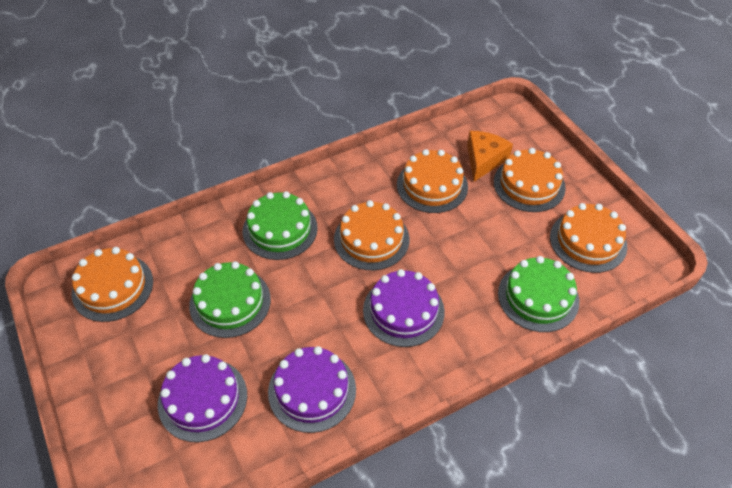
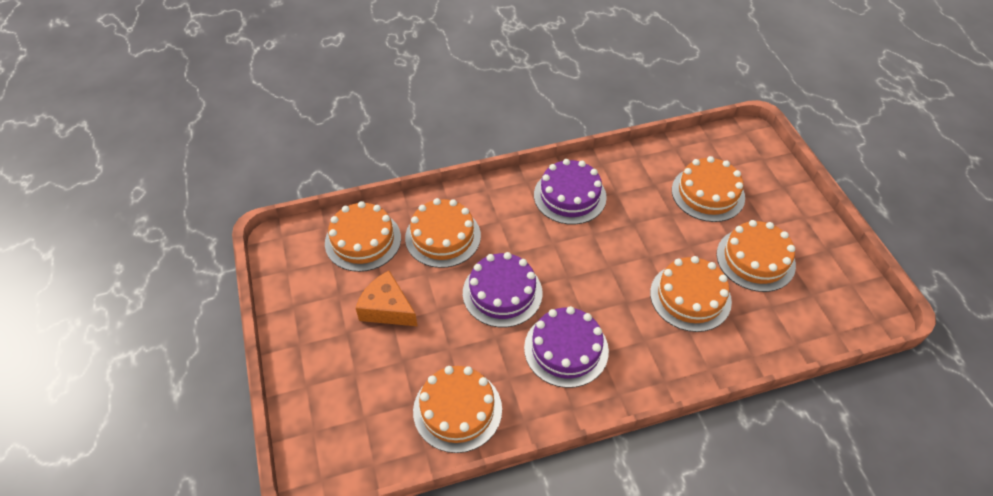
green cake: [189,261,271,338] [243,191,318,260] [498,256,579,332] = 3 -> none = 0
orange cake: [72,247,153,322] [334,200,409,270] [397,149,468,213] [494,148,566,212] [550,203,627,273] = 5 -> [325,201,401,272] [405,198,481,268] [413,366,502,453] [650,256,732,332] [672,156,745,222] [716,220,796,292] = 6

